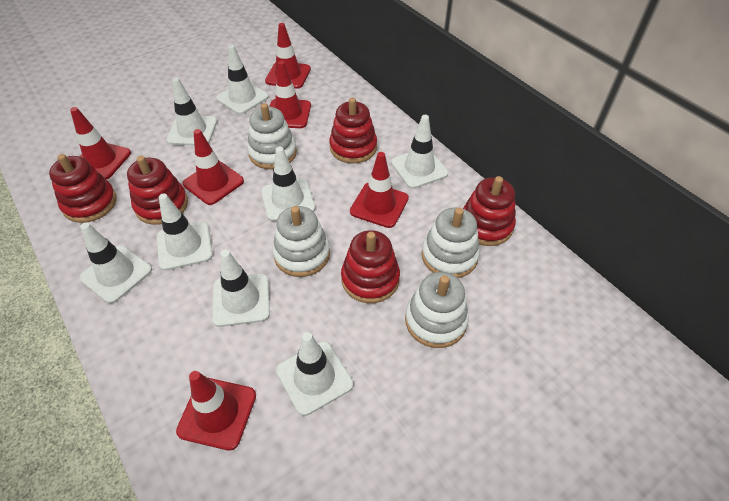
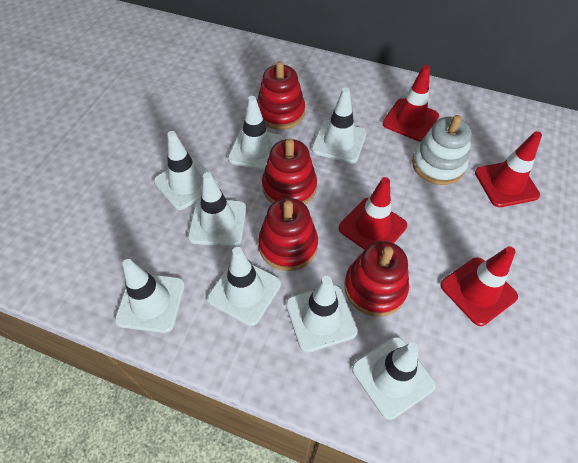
red stacking toy: [49,154,117,223] [127,156,188,225] [329,98,377,164] [341,230,400,303] [463,176,516,246] = 5 -> [257,61,305,130] [258,198,318,271] [262,139,317,205] [344,241,409,317] = 4
red traffic cone: [70,107,131,179] [176,371,256,451] [183,129,244,205] [265,23,311,89] [269,61,311,128] [350,152,409,228] = 6 -> [339,177,407,250] [383,65,439,142] [440,246,518,326] [475,131,542,207] = 4
white stacking toy: [247,103,297,169] [272,206,330,277] [405,272,469,348] [422,208,480,278] = 4 -> [412,115,472,185] = 1

